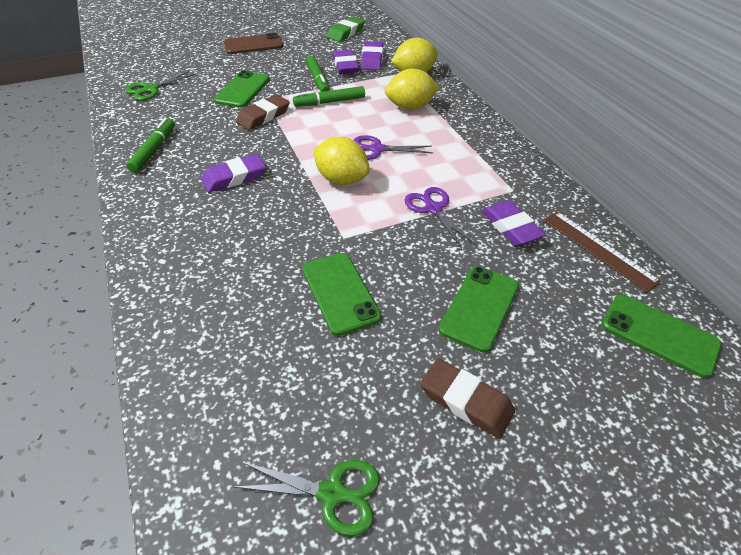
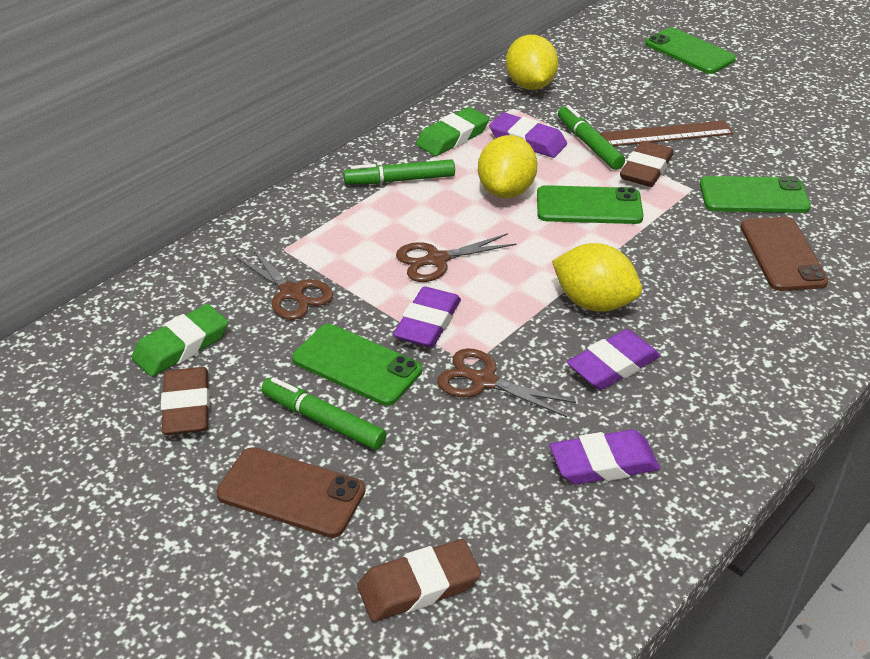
brown eraser: [236,94,290,130] [420,358,515,439] = 2 -> [161,367,210,435] [357,539,481,622] [620,141,674,187] = 3
brown phone: [224,33,283,54] = 1 -> [216,447,365,538] [740,217,829,291] = 2
brown scissors: none = 0 -> [234,246,333,320] [396,233,516,282] [437,348,576,417] = 3
green eraser: [327,16,365,42] = 1 -> [132,304,228,377] [416,107,489,156] = 2
green scissors: [125,71,196,101] [234,460,380,536] = 2 -> none = 0
purple scissors: [353,135,433,160] [405,187,476,249] = 2 -> none = 0

